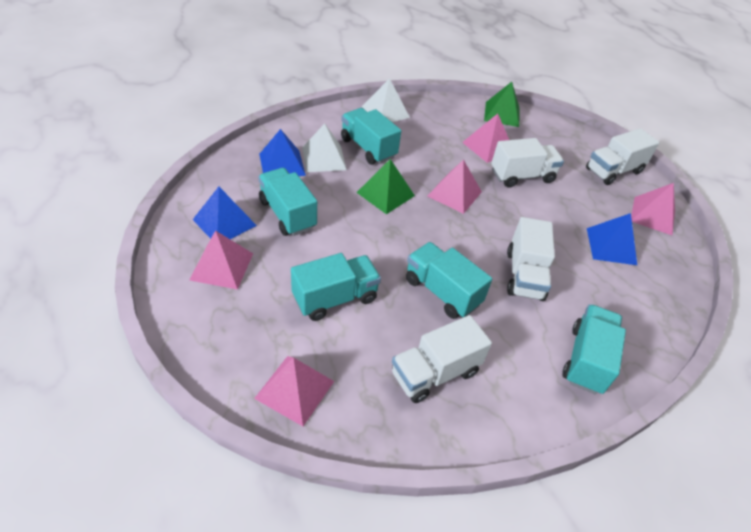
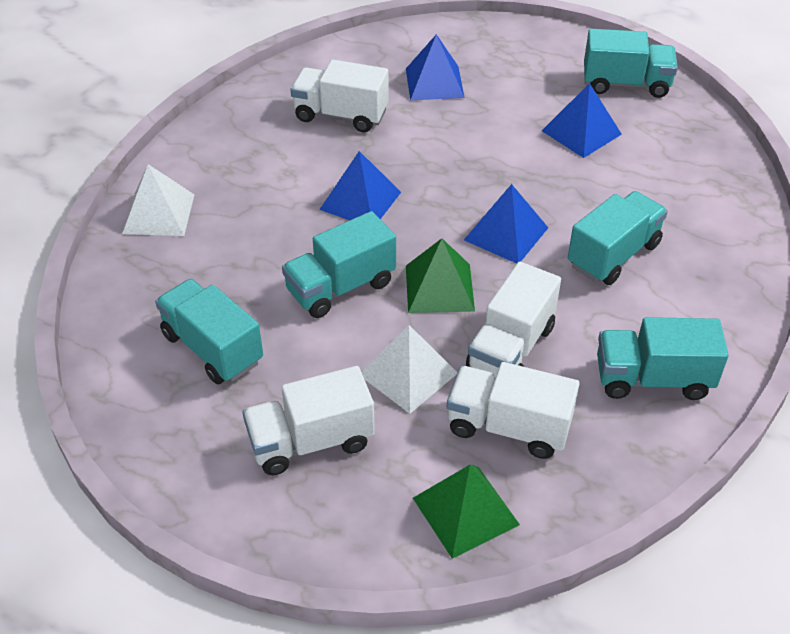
blue pyramid: [193,187,257,239] [259,129,306,176] [587,213,637,265] = 3 -> [319,151,401,220] [406,34,465,100] [464,184,548,264] [542,83,622,158] = 4
pink pyramid: [189,230,253,290] [254,356,334,426] [428,159,482,214] [462,114,509,163] [631,183,675,236] = 5 -> none = 0

